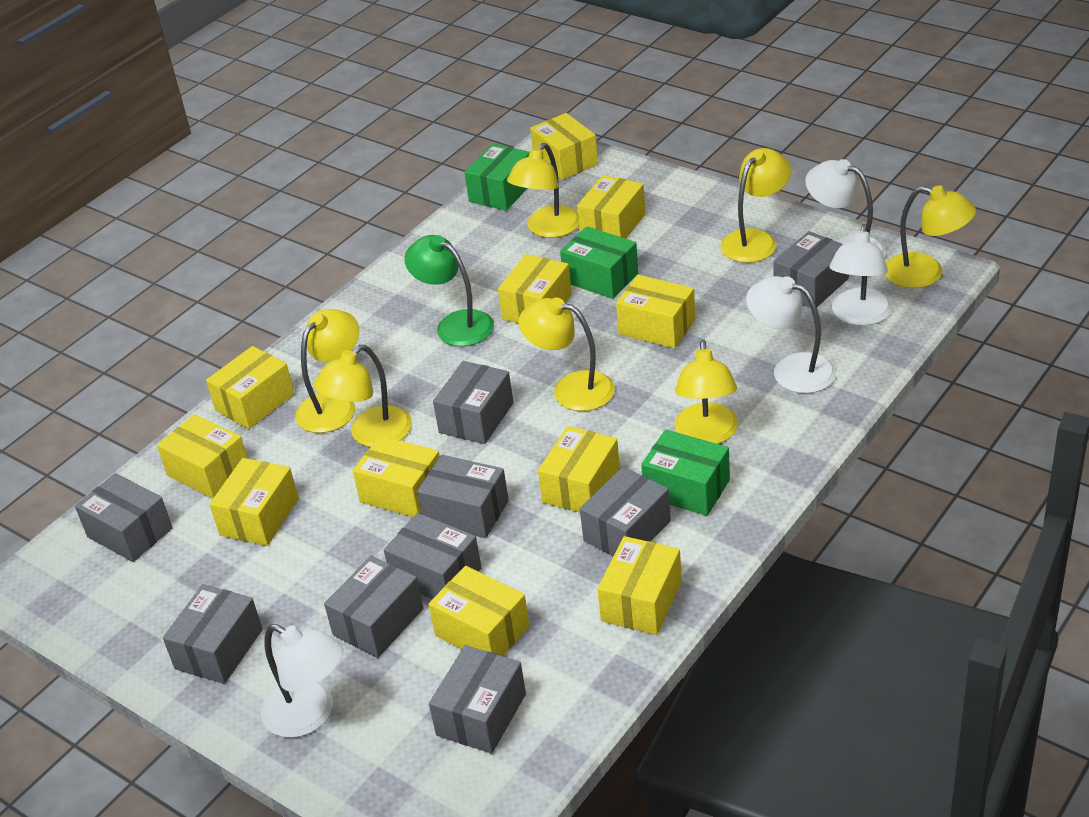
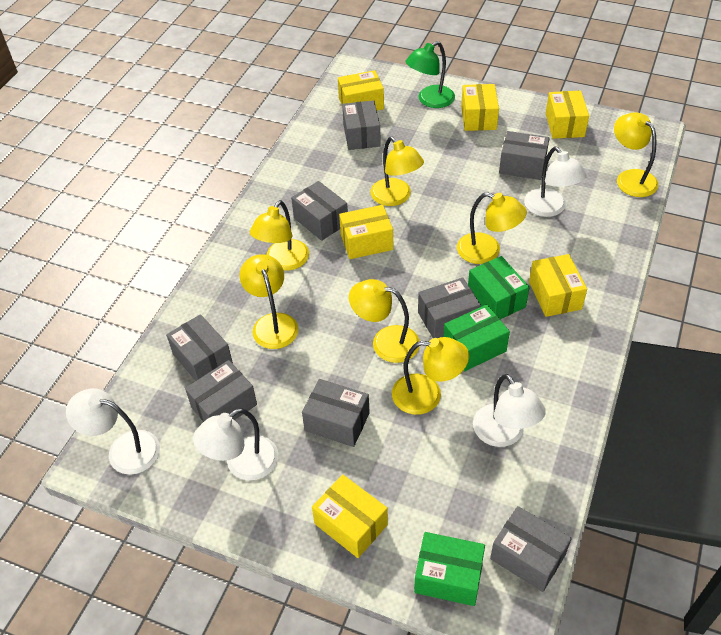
grey box: [75,473,173,562] [163,584,263,684] [324,556,423,658] [384,513,482,599] [417,455,509,538] [429,645,526,753] [433,361,513,444] [580,467,671,556] [774,231,849,308] = 9 -> [166,314,233,381] [185,360,257,422] [291,181,348,241] [302,379,370,447] [342,100,381,150] [418,278,481,338] [490,506,572,592] [499,131,550,180] = 8
yellow box: [157,414,248,499] [206,346,295,429] [209,458,299,546] [353,435,440,517] [428,566,530,656] [498,254,572,323] [530,113,598,180] [538,426,620,513] [577,175,646,239] [597,536,682,635] [616,275,695,349] = 11 -> [312,474,388,558] [338,70,384,111] [339,205,393,259] [461,84,499,131] [529,254,587,317] [546,91,589,139] = 6

